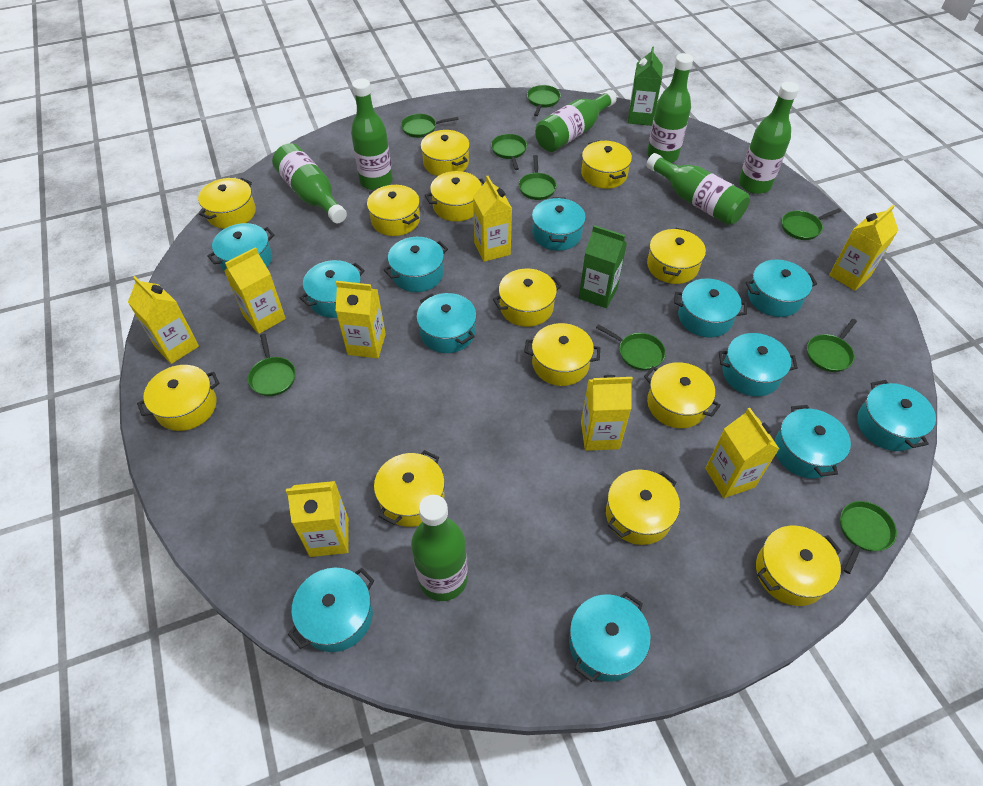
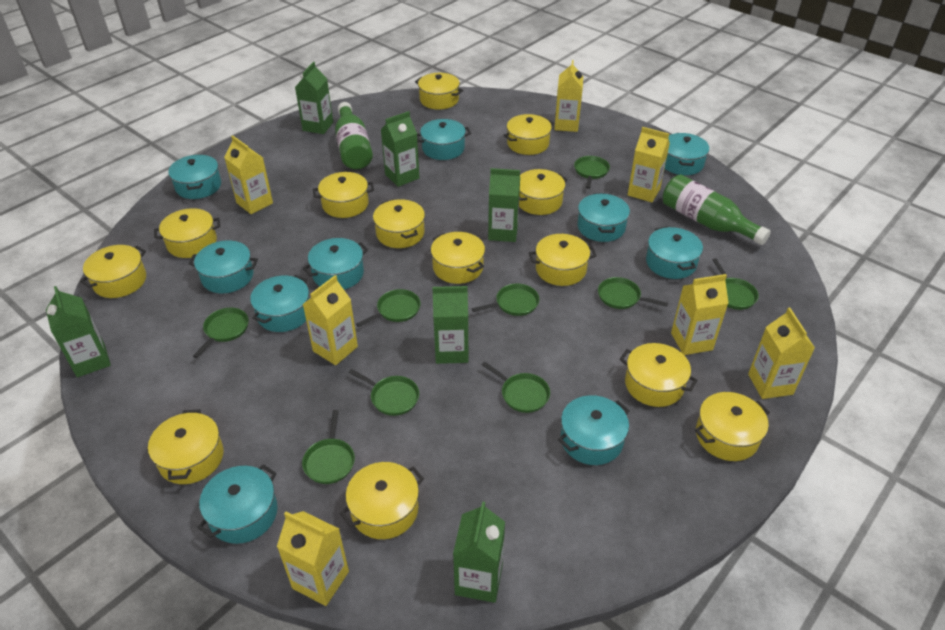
green bottle: [272,143,347,223] [351,79,393,190] [411,495,468,601] [535,90,617,152] [646,153,750,225] [647,53,693,163] [739,82,799,194] = 7 -> [335,102,373,169] [663,174,771,245] = 2
green carton: [579,225,627,308] [628,47,663,126] = 2 -> [46,286,111,377] [295,62,333,134] [381,111,419,187] [432,286,469,364] [453,502,505,603] [488,168,520,242] = 6
turquoise pot: [207,223,275,271] [288,568,375,652] [300,260,365,318] [384,237,448,292] [416,293,477,353] [532,197,586,251] [569,592,651,682] [674,278,747,338] [719,333,798,396] [745,260,817,317] [775,405,851,479] [857,380,936,451] = 12 -> [168,154,221,199] [188,241,258,293] [197,464,278,544] [250,275,309,332] [303,238,368,289] [417,119,471,160] [558,395,630,465] [578,193,630,242] [646,226,703,279] [665,133,709,175] = 10
yellow carton: [128,276,199,364] [224,247,286,334] [286,481,349,557] [336,281,386,358] [473,176,512,262] [581,375,633,451] [705,408,779,498] [829,205,898,291] = 8 -> [224,135,273,214] [277,511,349,606] [303,275,358,365] [554,60,583,132] [628,127,670,202] [671,274,729,355] [748,308,815,399] = 7

